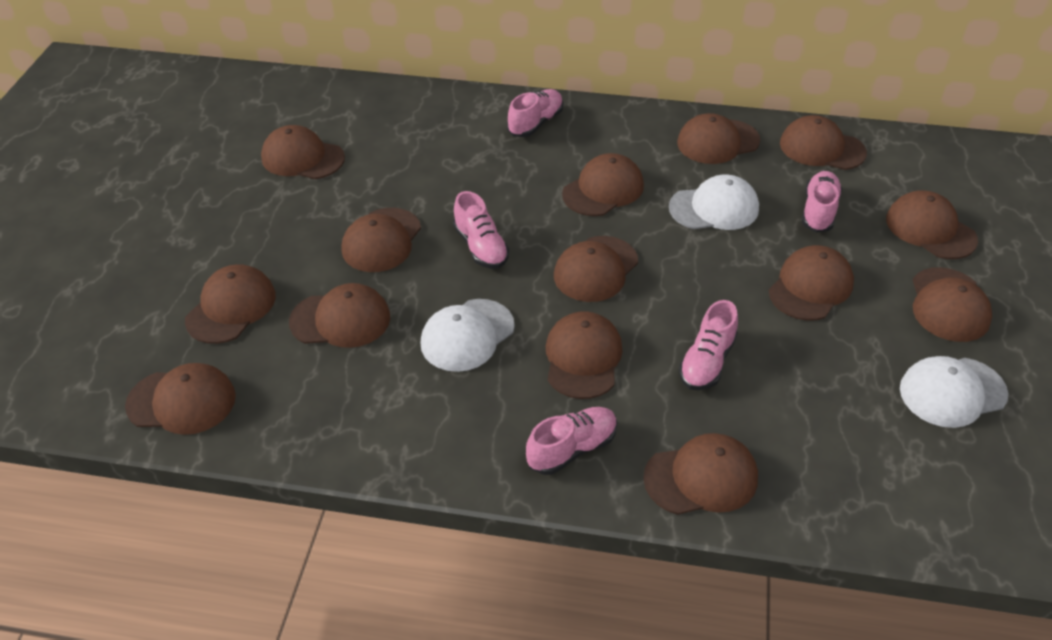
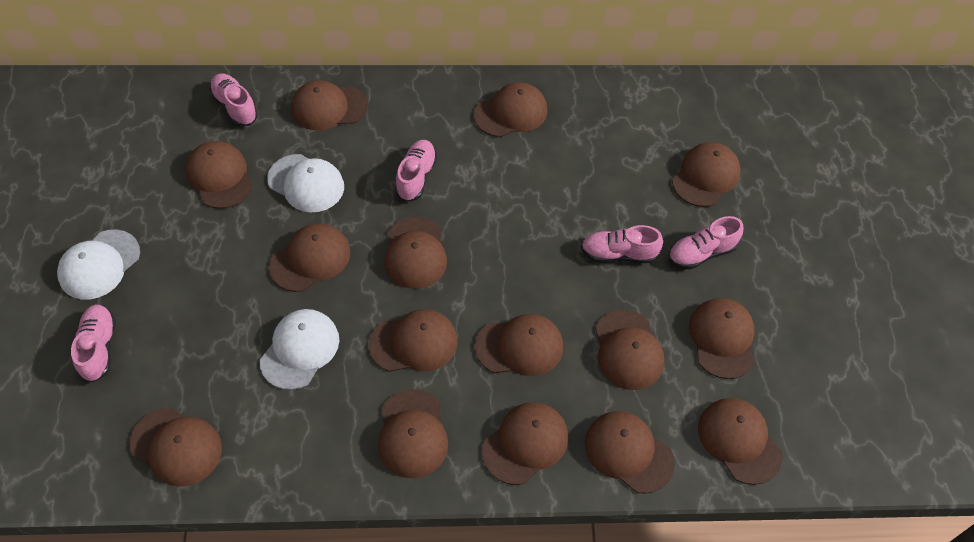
brown cap: [125,363,236,435] [185,264,276,344] [261,125,345,179] [289,283,390,348] [342,208,421,272] [546,311,623,399] [554,236,638,302] [562,153,644,216] [643,433,758,515] [677,113,760,164] [769,245,854,321] [780,115,867,170] [886,190,978,259] [913,267,992,342] = 14 -> [130,408,222,487] [186,141,253,209] [269,223,350,292] [291,80,368,130] [369,309,458,372] [378,389,448,478] [384,217,447,289] [474,82,547,137] [475,314,563,376] [482,402,568,485] [585,411,675,494] [595,310,664,390] [672,142,741,207] [689,298,755,379] [698,398,783,485] = 15

